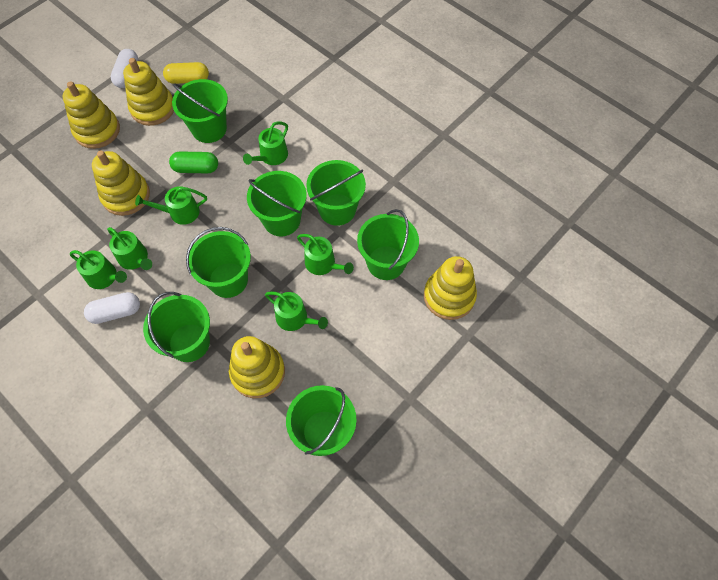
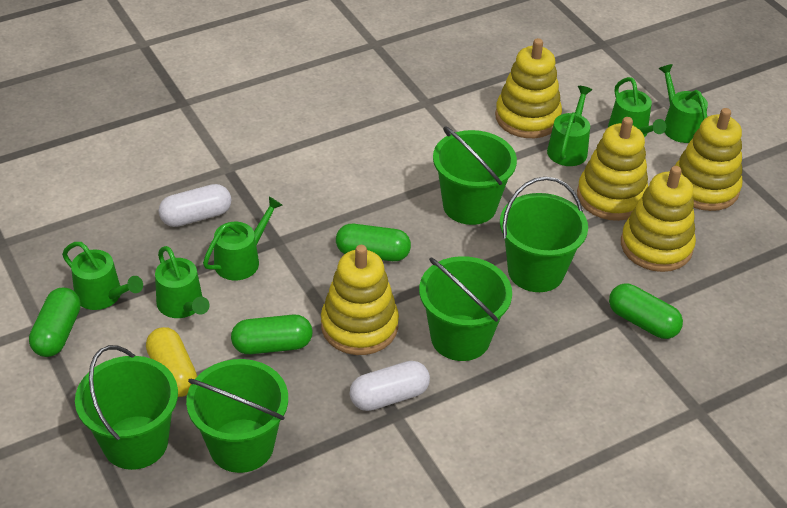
green bucket: [143,292,210,362] [172,79,228,143] [186,227,251,298] [247,171,307,236] [286,385,356,456] [306,160,366,226] [357,209,419,280] = 7 -> [75,345,178,470] [186,359,288,473] [419,256,512,361] [433,126,517,225] [500,176,588,292] = 5
green capsule: [169,151,218,173] = 1 -> [29,288,81,357] [231,315,312,354] [336,224,411,261] [609,283,683,339] = 4

